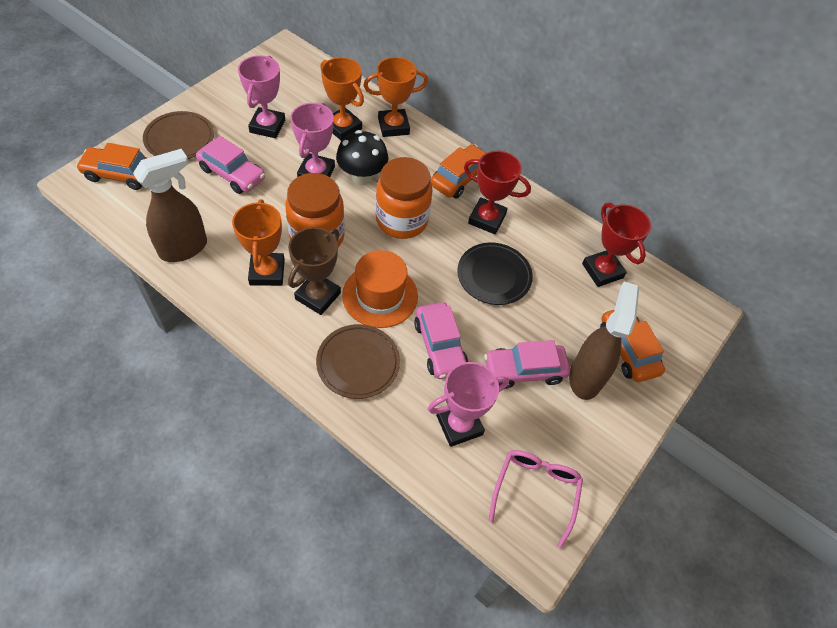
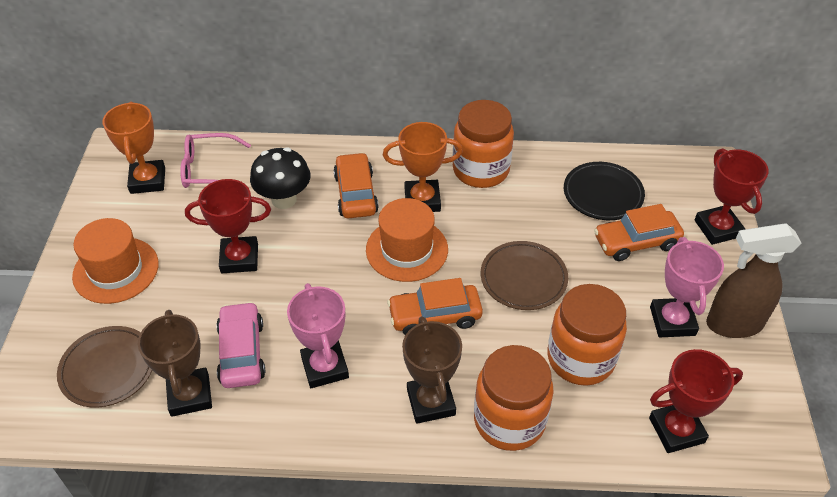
brown spray bottle: [133,149,207,262] [569,282,639,400] = 2 -> [706,224,801,338] = 1
brown trophy: [288,227,341,315] = 1 -> [138,310,212,417] [402,316,462,424] = 2
orange hat: [342,250,418,328] = 1 -> [72,218,159,304] [366,198,448,282] = 2
orange jar: [285,173,345,247] [376,157,433,239] = 2 -> [453,100,514,188] [474,345,554,451] [547,284,627,386] = 3
orange trophy: [232,199,285,286] [320,57,364,141] [363,57,428,137] = 3 -> [102,101,165,194] [383,122,463,212] = 2
pink car: [196,136,265,194] [414,302,468,379] [484,340,570,389] = 3 -> [216,301,266,388] = 1
pink trophy: [238,55,285,138] [290,102,335,177] [428,362,509,447] = 3 -> [287,283,349,388] [650,237,724,337] = 2
red trophy: [464,151,531,234] [582,203,651,287] = 2 -> [185,179,271,273] [649,349,743,453] [695,148,769,245] = 3

